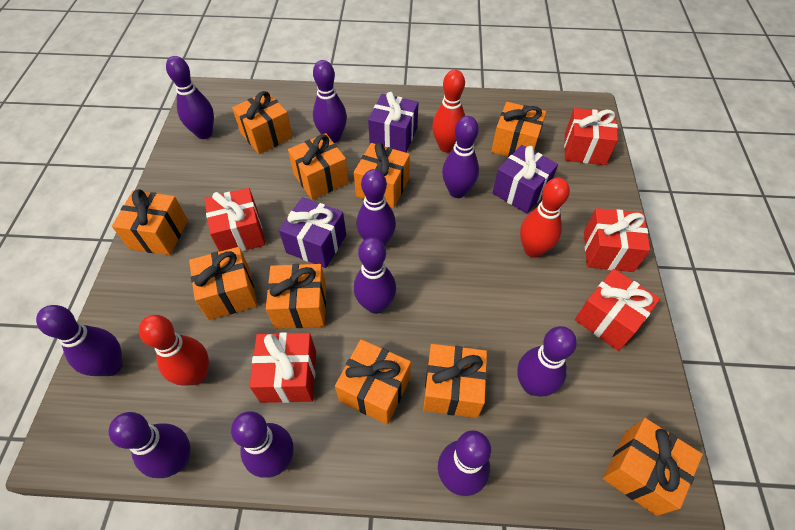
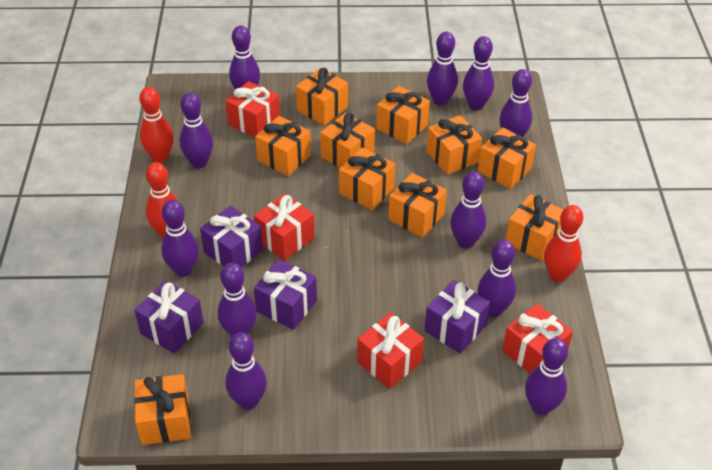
purple bowling pin: [36,305,123,376] [108,412,190,478] [166,56,214,139] [231,411,294,478] [313,60,347,143] [354,237,396,314] [357,169,396,245] [438,430,491,496] [442,116,479,198] [517,326,577,397] = 10 -> [161,200,199,277] [180,93,213,168] [218,263,257,337] [225,332,267,410] [229,25,260,89] [427,32,458,106] [450,172,486,248] [463,36,494,110] [478,240,516,317] [500,69,532,137] [525,338,568,415] = 11
purple gift: [279,197,346,268] [368,92,418,152] [492,145,558,214] = 3 -> [135,280,204,353] [200,206,263,268] [254,259,317,330] [425,280,490,354] = 4
red gift: [204,188,265,252] [249,332,316,403] [564,108,618,165] [575,269,660,351] [584,208,650,272] = 5 -> [226,81,280,138] [254,194,315,261] [357,312,424,389] [502,304,573,373] = 4

